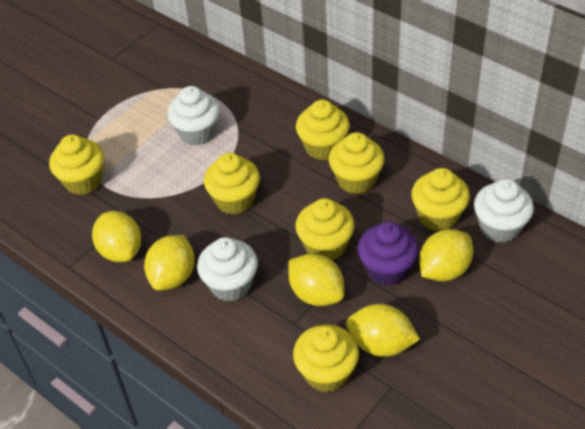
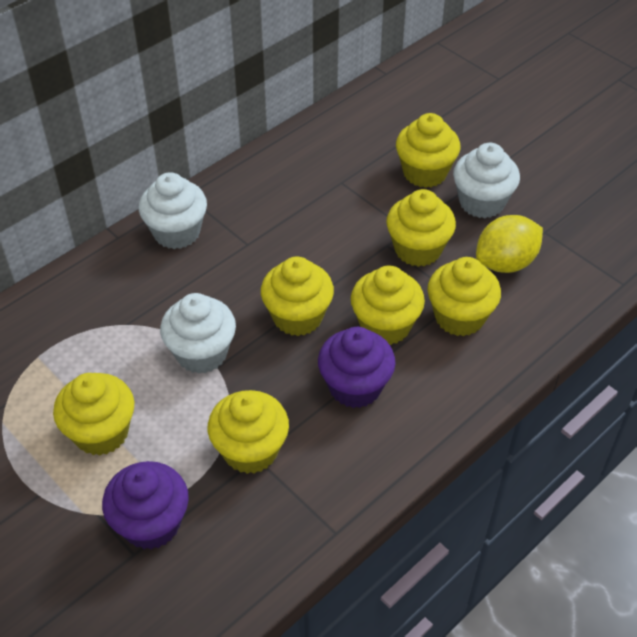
purple cupcake: [358,221,419,286] = 1 -> [102,461,189,550] [318,327,396,408] = 2
yellow lemon: [92,211,141,262] [144,235,195,290] [289,254,344,306] [346,304,420,357] [419,229,473,281] = 5 -> [476,215,543,273] = 1

